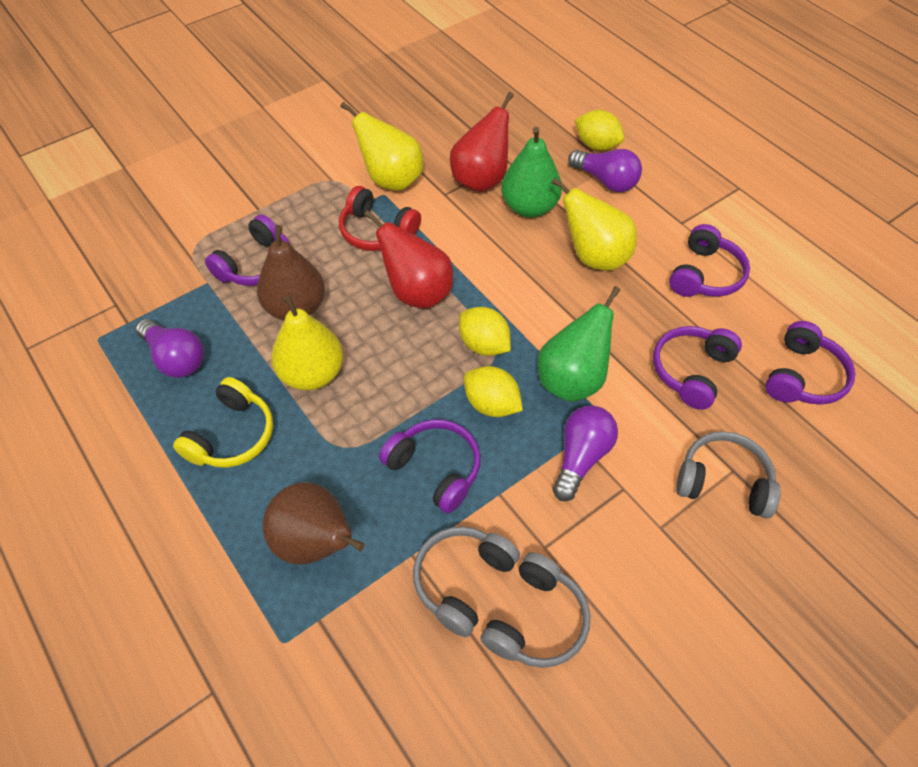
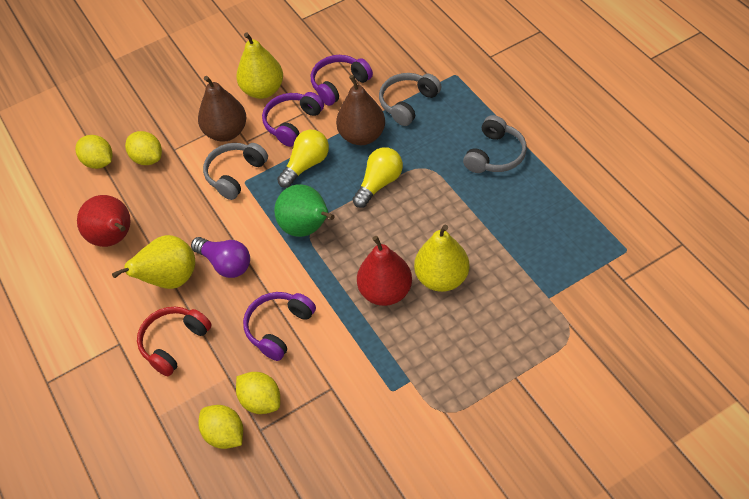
green pear: [501,127,562,218] [538,286,621,402] = 2 -> [274,184,335,237] = 1
purple headphones: [205,214,290,286] [379,419,481,513] [653,326,742,410] [669,224,750,297] [765,321,855,405] = 5 -> [243,292,316,361] [262,92,324,147] [311,55,373,106] = 3
purple light bulb: [136,319,204,378] [552,405,618,501] [568,149,642,192] = 3 -> [191,237,250,278] = 1
yellow headphones: [173,377,273,468] = 1 -> none = 0
yellow lemon: [459,307,511,356] [464,366,523,417] [575,110,624,151] = 3 -> [75,135,113,169] [125,131,162,165] [199,405,243,449] [236,372,280,414] = 4
yellow light bulb: none = 0 -> [277,130,329,188] [352,147,403,208] = 2

